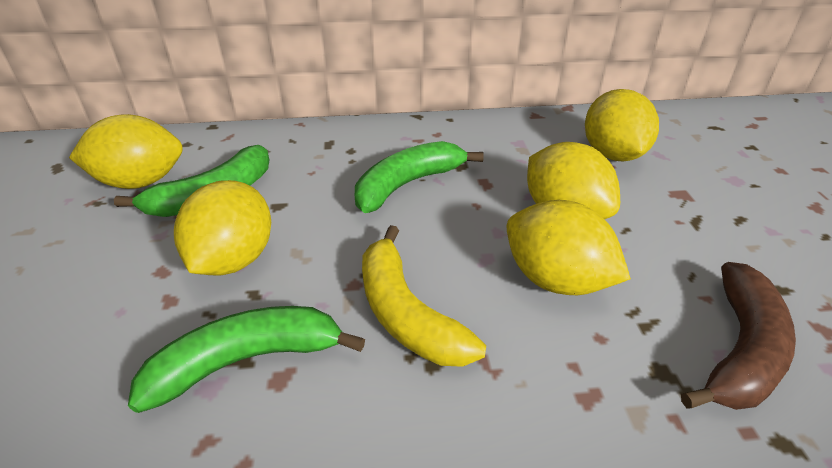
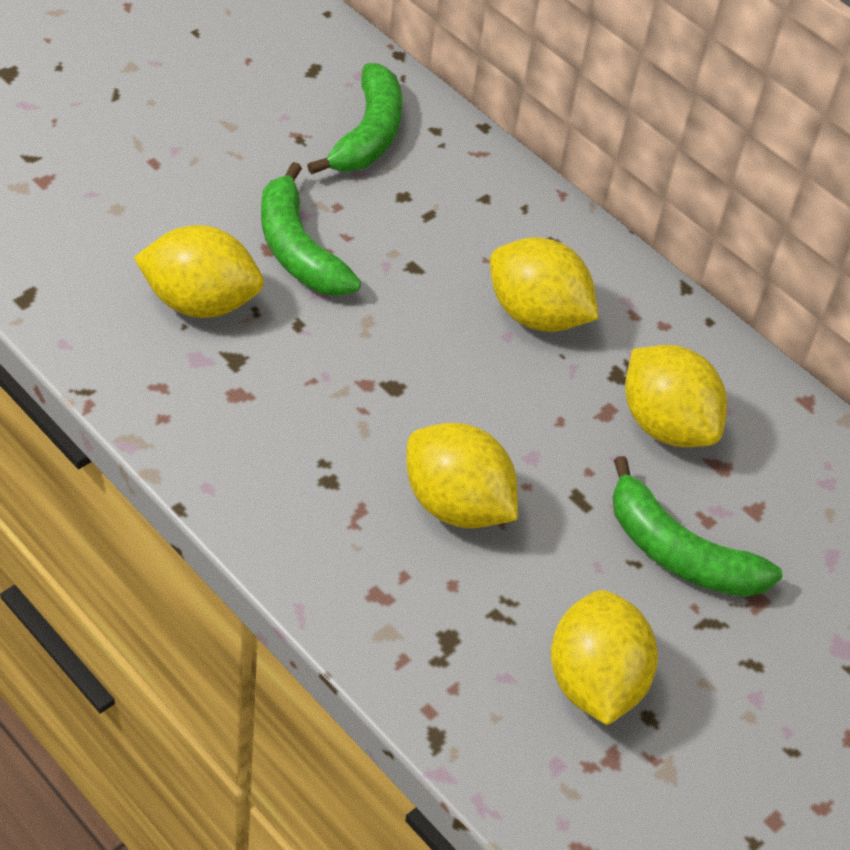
brown banana: [681,262,796,410] = 1 -> none = 0
yellow banana: [362,225,486,367] = 1 -> none = 0

